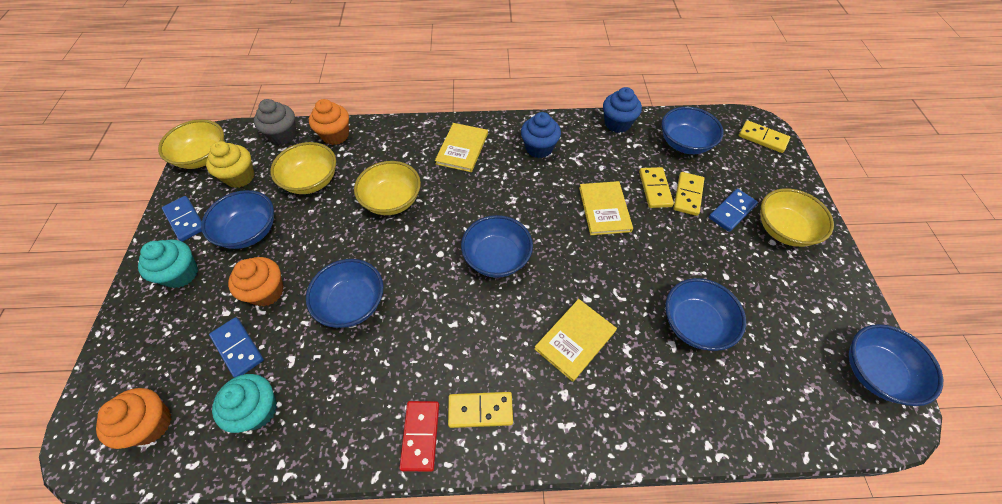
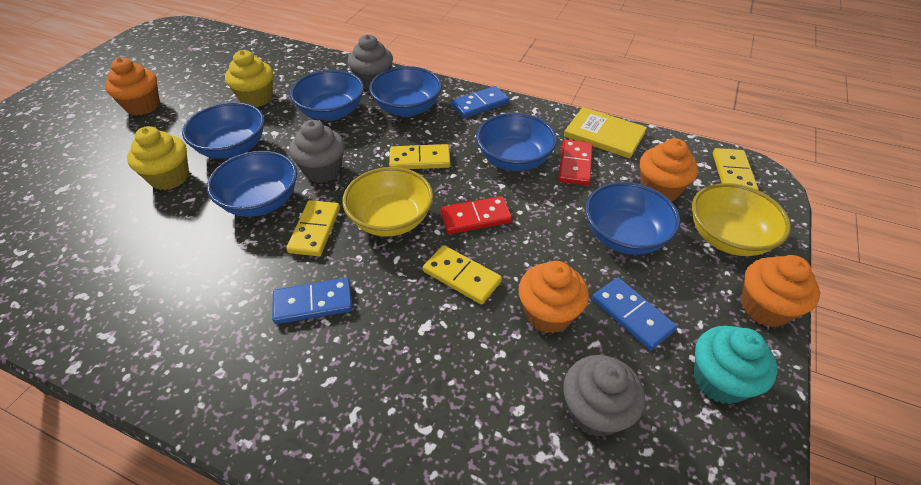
blue cupcake: [521,112,561,158] [603,87,642,133] = 2 -> none = 0
grey cupcake: [254,99,297,145] = 1 -> [289,120,345,183] [348,34,393,90] [563,355,645,437] = 3
orange cupcake: [96,388,171,449] [228,257,284,306] [309,99,349,145] = 3 -> [105,57,160,115] [518,261,589,333] [640,138,698,202] [741,255,820,327] = 4
red domino: [399,401,439,472] = 1 -> [440,196,512,234] [558,139,592,186] = 2
turquoise cupcake: [138,240,198,288] [212,374,277,433] = 2 -> [694,326,777,404] = 1
yellow book: [435,123,488,172] [534,299,617,382] [579,181,633,235] = 3 -> [564,107,647,159] = 1
yellow bowl: [158,120,225,169] [270,142,336,194] [354,161,421,215] [760,188,834,247] = 4 -> [342,167,433,237] [692,183,791,256] = 2
yellow cupcake: [206,141,255,188] = 1 -> [127,126,189,190] [225,50,273,107] = 2

